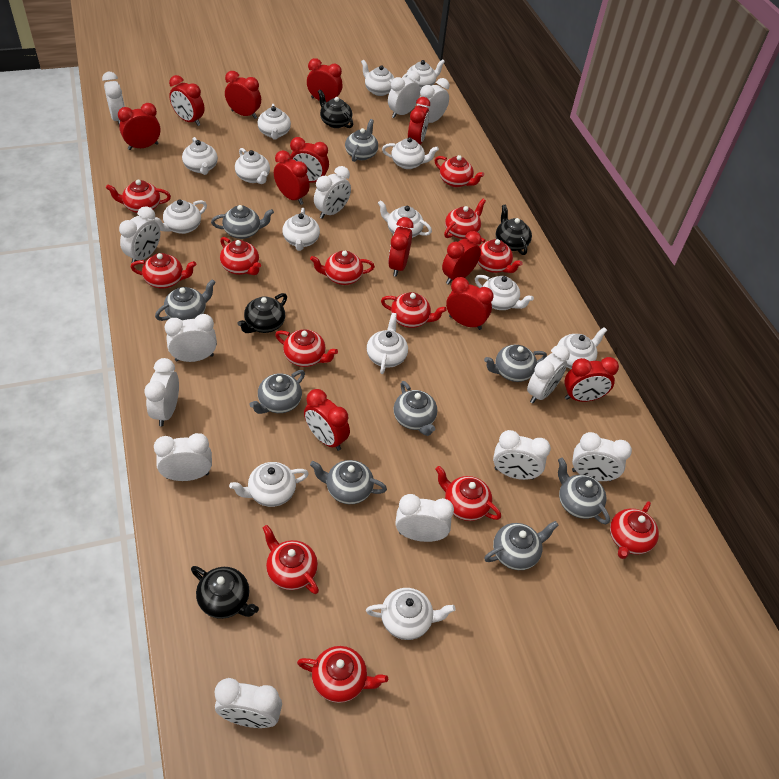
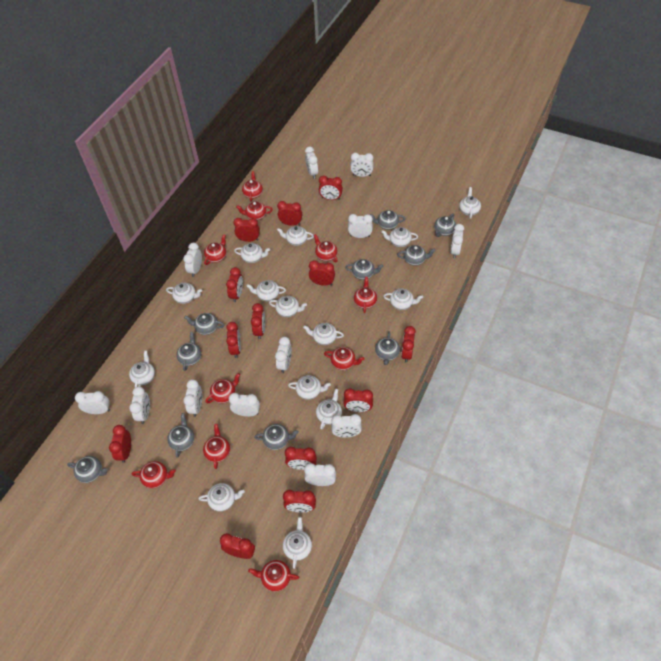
black teapot: [191,566,259,619] [237,293,287,333] [318,90,353,128] [496,205,532,255] = 4 -> none = 0
grey teapot: [155,279,216,321] [211,205,274,239] [250,370,305,414] [310,460,387,504] [345,119,378,162] [393,381,437,436] [484,345,547,382] [484,521,559,570] [558,458,610,524] = 9 -> [67,456,108,483] [167,413,194,458] [176,332,201,371] [184,313,224,335] [254,424,299,450] [345,259,384,280] [370,210,406,230] [375,331,400,365] [397,245,436,266] [434,213,456,237] = 10
red clock: [118,103,161,150] [169,75,204,126] [225,71,261,119] [274,150,310,205] [289,137,329,183] [304,389,350,451] [307,58,342,102] [388,217,413,277] [408,97,430,145] [442,231,482,285] [446,277,494,330] [564,357,619,402] = 12 -> [109,425,131,463] [220,533,255,559] [226,267,243,302] [226,322,241,358] [233,218,260,242] [251,303,265,339] [277,201,302,226] [283,490,316,513] [285,447,317,470] [309,260,335,286] [319,176,343,200] [343,388,373,412] [401,326,416,363] = 13
red teapot: [106,180,171,213] [130,253,196,289] [220,237,261,275] [263,525,319,594] [275,329,338,367] [297,646,388,703] [310,250,375,285] [381,292,447,328] [434,155,484,187] [435,466,501,521] [444,199,486,239] [478,237,523,273] [610,501,659,559] = 13 -> [131,461,176,488] [203,424,230,469] [204,234,226,265] [205,373,240,403] [236,202,273,221] [242,171,263,202] [248,560,299,592] [314,234,338,262] [324,347,364,370] [354,277,377,313] = 10
white clock: [102,72,125,126] [119,206,160,264] [144,358,179,427] [154,433,212,481] [165,314,217,362] [215,678,282,728] [314,166,351,219] [388,70,420,118] [395,494,454,542] [417,78,450,123] [493,430,551,480] [527,345,570,403] [572,432,632,481] = 13 -> [75,391,110,414] [129,387,150,424] [183,243,202,277] [183,379,202,417] [229,393,260,417] [275,337,292,373] [304,463,336,486] [305,147,318,179] [331,414,362,438] [348,214,373,238] [350,153,374,177] [450,224,464,258] = 12

